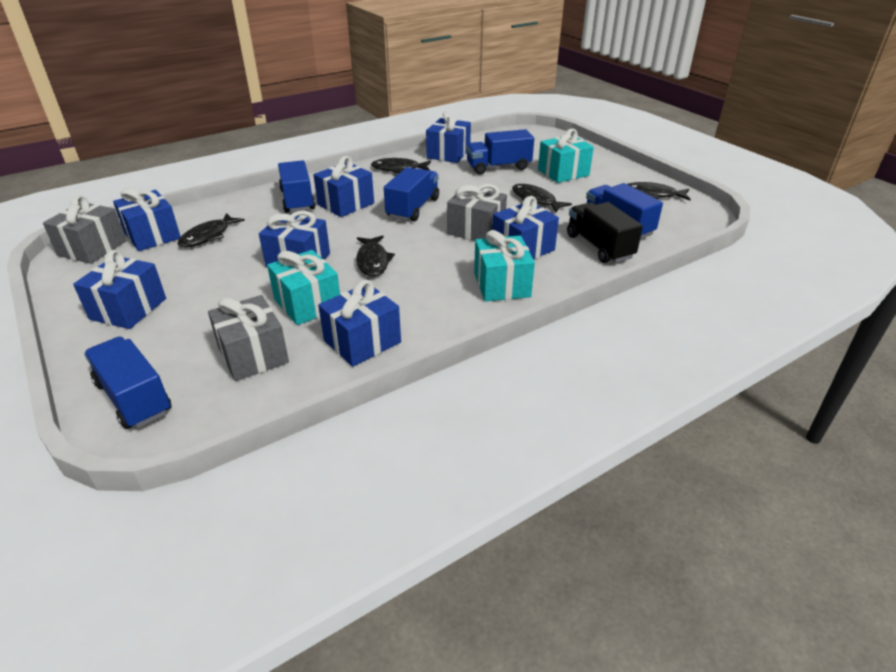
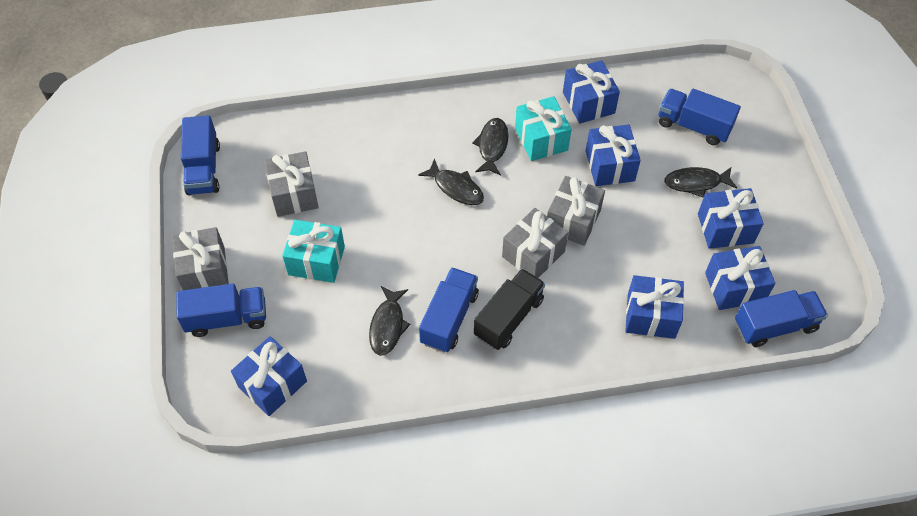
black fish: [178,213,245,247] [356,235,395,277] [371,158,431,173] [512,184,572,212] [627,182,691,201] = 5 -> [369,286,410,356] [418,158,484,205] [472,118,509,175] [664,167,737,198] = 4
blue gift: [73,250,166,329] [113,188,181,251] [259,211,330,268] [313,156,374,217] [318,280,401,367] [426,111,471,163] [492,196,559,259] = 7 -> [231,336,307,416] [563,60,620,124] [586,124,641,186] [625,275,684,339] [698,188,764,249] [705,246,775,310] = 6
grey gift: [43,195,126,264] [208,295,289,381] [447,184,507,241] = 3 -> [172,227,229,290] [265,151,319,217] [502,208,568,278] [547,176,605,246] = 4
turquoise gift: [267,250,340,325] [474,230,535,302] [538,129,594,183] = 3 -> [282,220,345,283] [515,96,571,161] = 2

